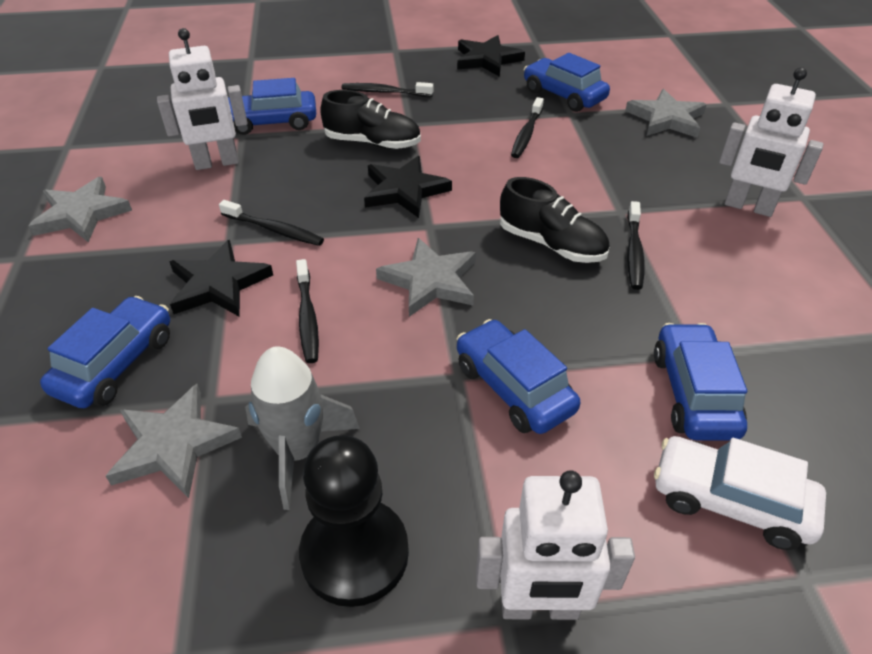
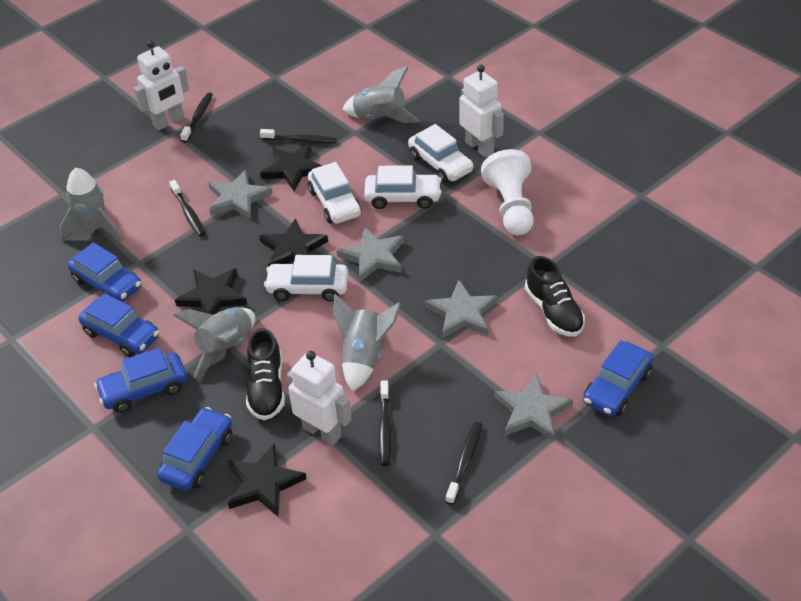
black pawn: [299,435,409,607] = 1 -> none = 0
black star: [169,240,273,317] [364,156,452,218] [457,35,525,77] = 3 -> [175,268,247,315] [228,443,307,517] [259,218,328,266] [260,144,322,191] = 4
grey rocket: [245,346,360,510] = 1 -> [60,168,121,242] [173,307,255,378] [333,294,401,392] [342,66,420,123] = 4
white car: [654,436,826,550] = 1 -> [264,255,348,302] [308,162,361,224] [364,165,442,209] [408,124,474,183] = 4
white pawn: none = 0 -> [481,149,534,236] = 1

